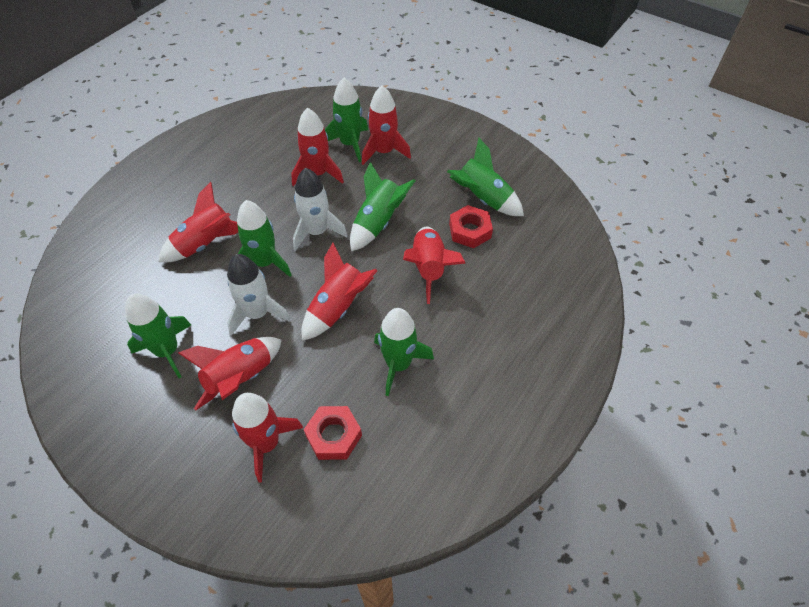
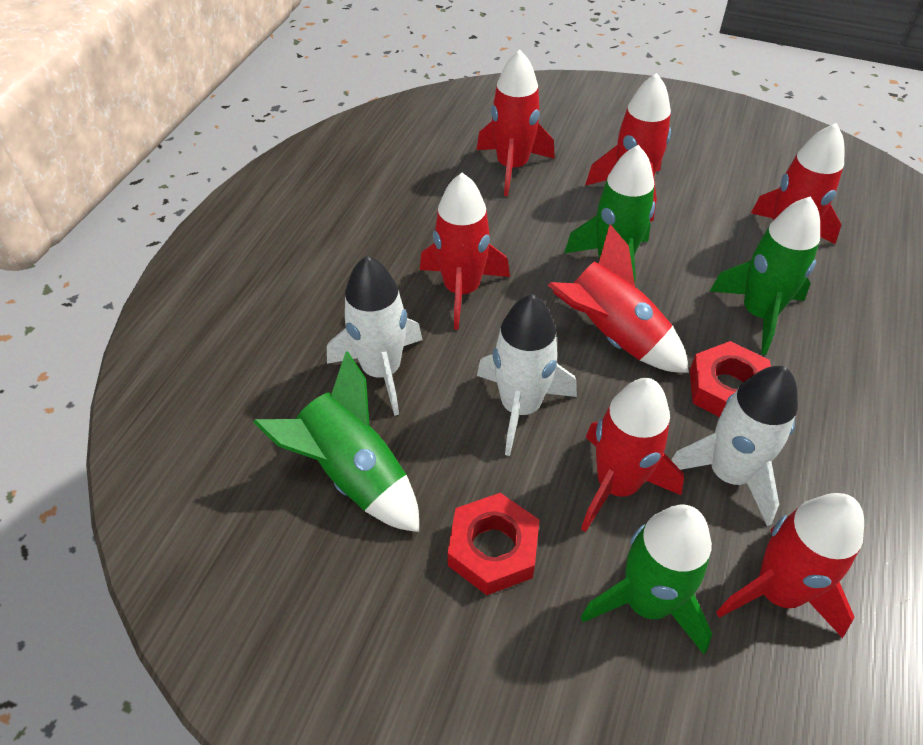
green rocket: [125,293,191,378] [237,200,292,277] [325,78,368,162] [350,162,415,251] [374,308,434,396] [447,138,524,216] = 6 -> [253,351,419,532] [564,145,655,283] [581,505,712,654] [710,196,820,355] = 4
white rocket: [227,254,291,336] [293,168,348,251] = 2 -> [327,256,423,416] [477,294,577,456] [671,366,798,526] = 3

